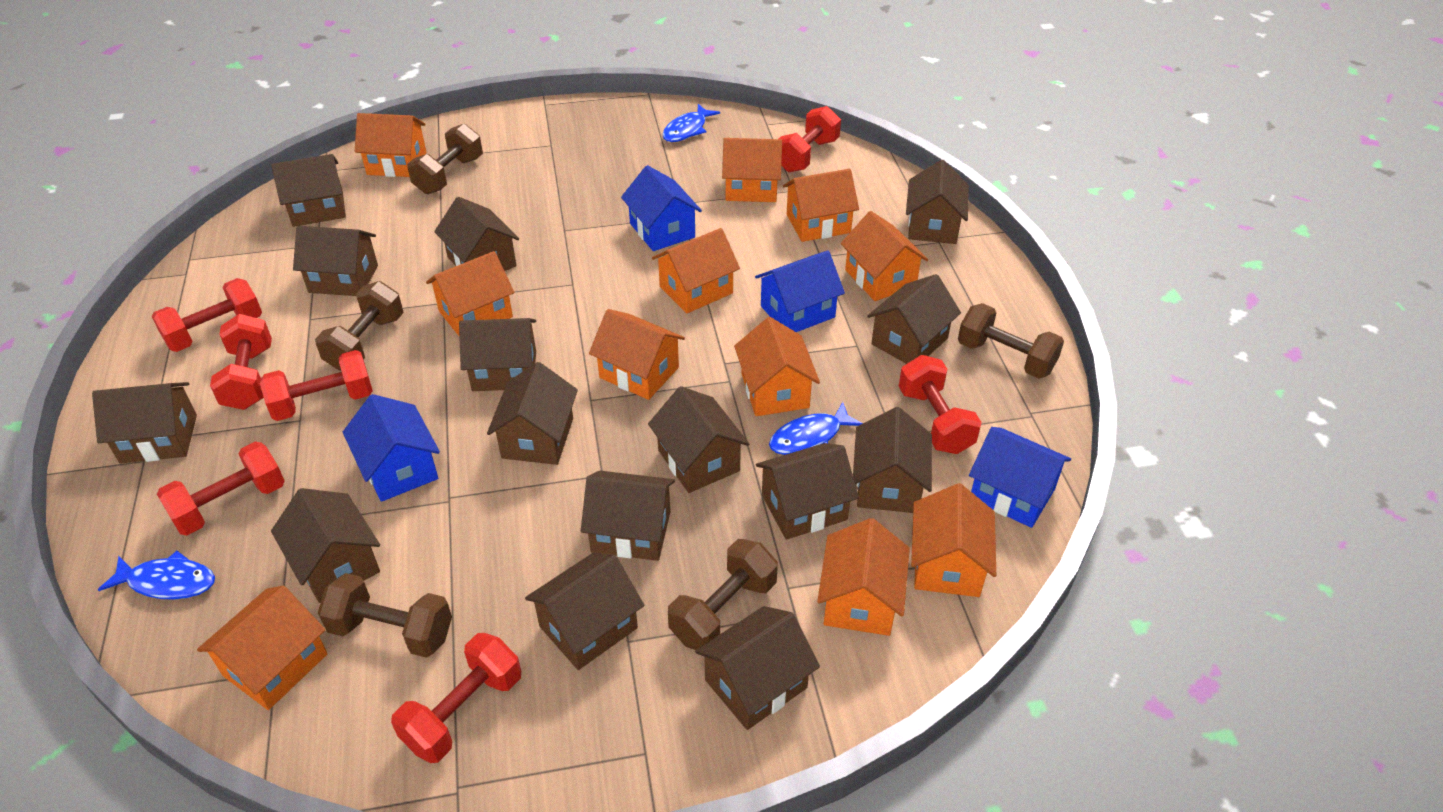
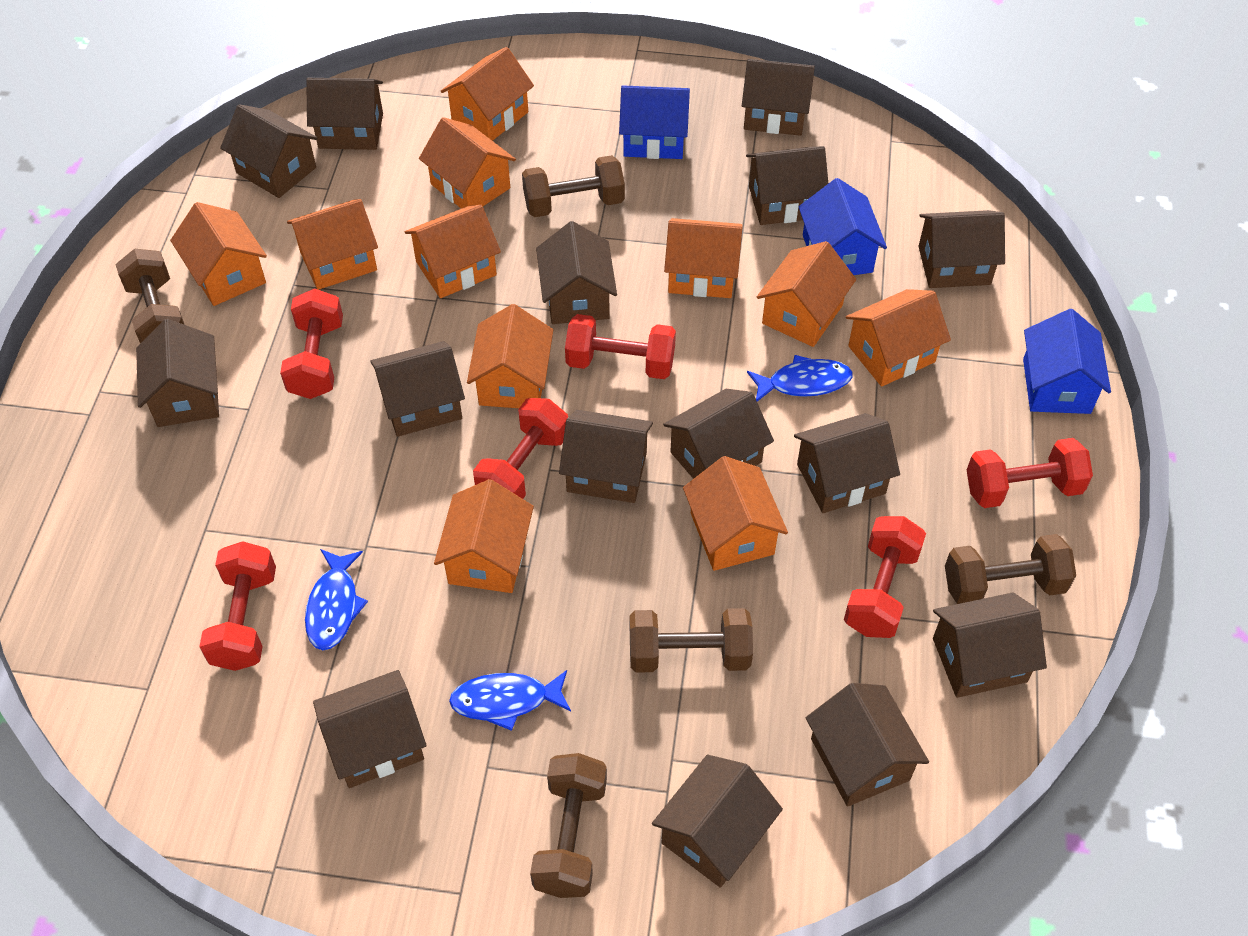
blue house: [343,394,440,502] [621,165,702,251] [755,251,845,332] [969,427,1071,528] = 4 -> [619,85,690,159] [799,178,887,275] [1023,309,1111,414] = 3
red dumbbell: [152,278,262,352] [157,441,285,536] [210,314,272,410] [260,350,373,421] [391,633,521,763] [779,106,841,172] [899,355,982,454] = 7 -> [199,541,276,671] [280,288,343,399] [473,398,568,499] [565,314,676,379] [844,516,926,638] [967,438,1093,508] = 6

